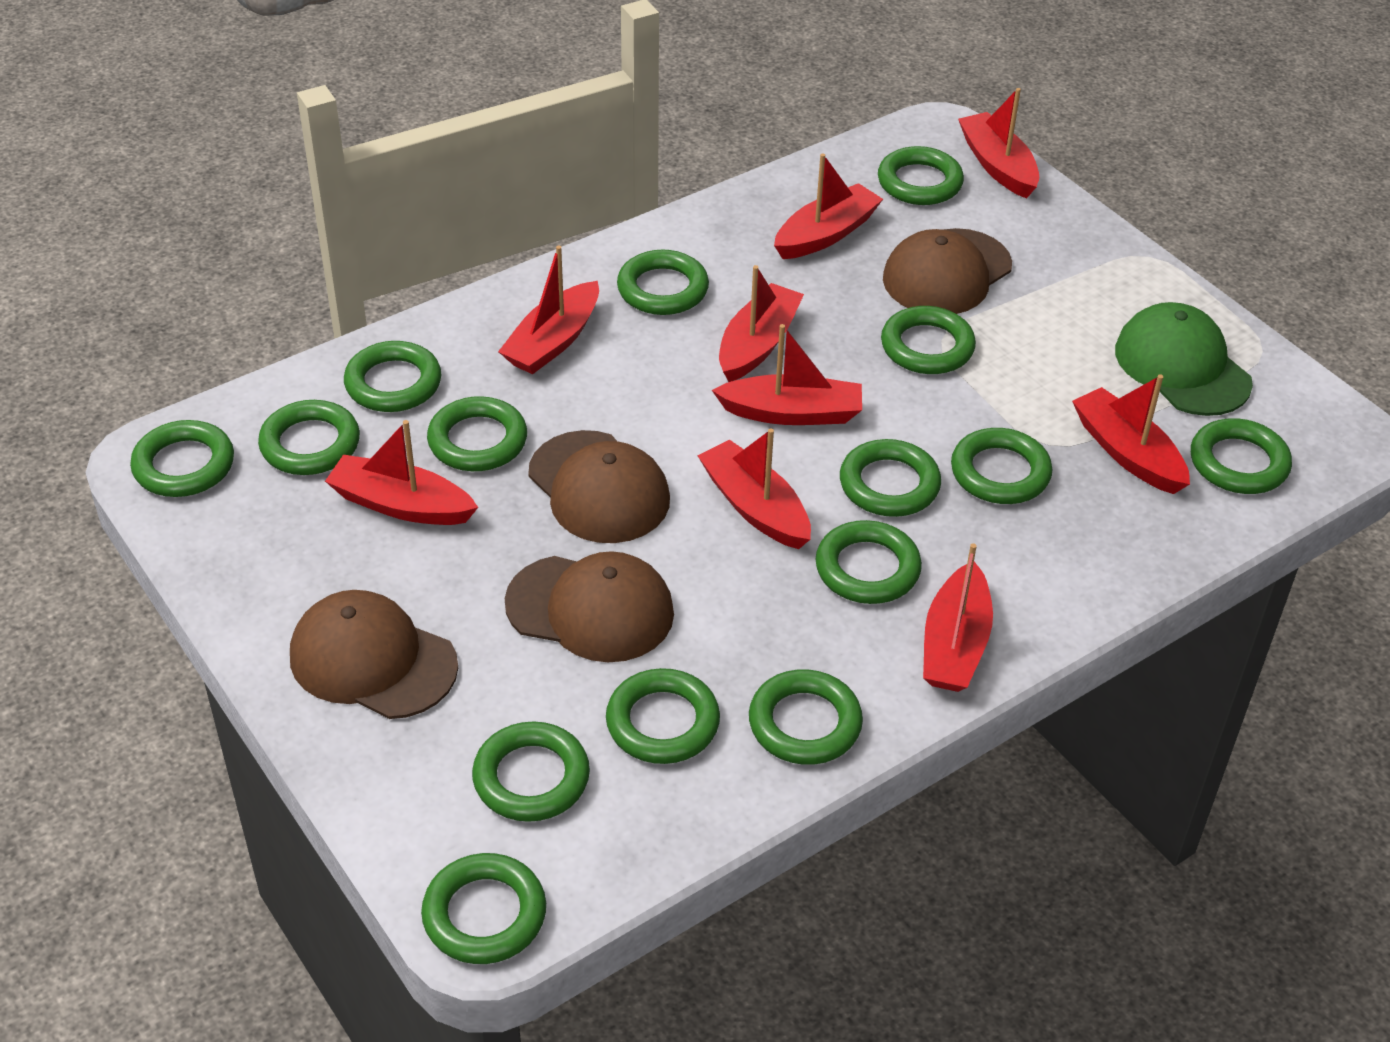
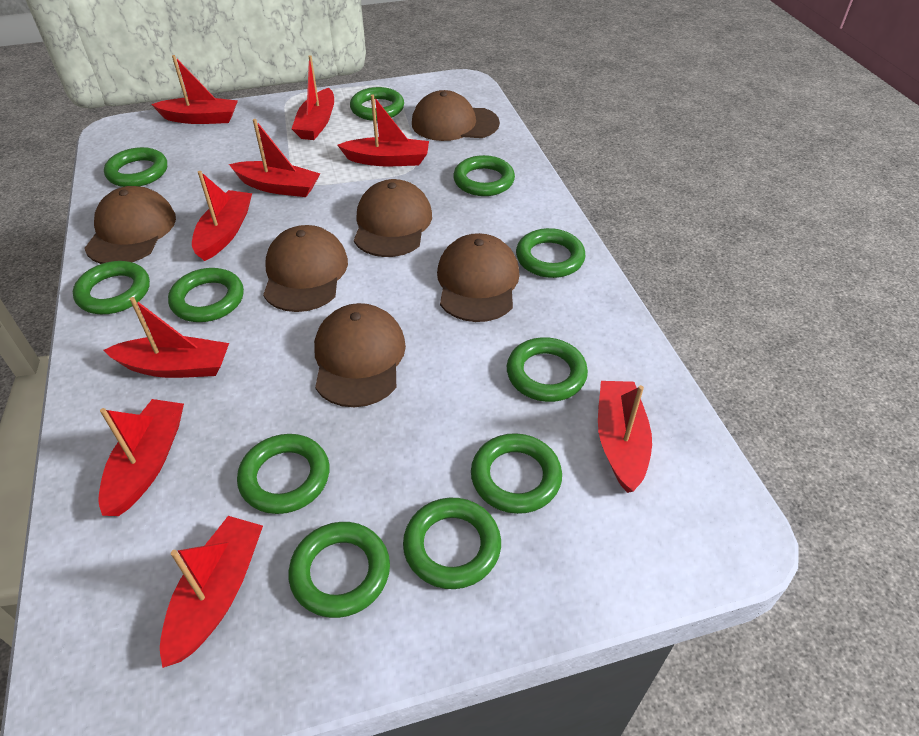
brown cap: [290,590,458,719] [505,551,674,662] [528,430,670,543] [883,228,1012,314] = 4 -> [84,186,176,264] [263,225,348,312] [314,303,406,407] [354,179,432,257] [412,90,500,141] [437,233,520,322] = 6
green cap: [1115,302,1253,416] = 1 -> none = 0
green ring: [130,420,234,497] [258,400,360,475] [344,341,441,412] [421,853,546,964] [427,396,527,471] [472,721,590,822] [606,668,720,764] [617,250,709,315] [749,669,863,765] [816,520,922,604] [840,439,941,517] [878,146,964,205] [881,306,976,374] [951,428,1052,504] [1191,418,1292,494] = 15 -> [73,261,150,314] [104,147,167,187] [168,268,244,322] [237,434,330,514] [288,522,390,618] [350,87,404,121] [403,498,501,589] [453,155,515,196] [471,433,562,514] [507,337,588,402] [516,228,585,278] = 11

